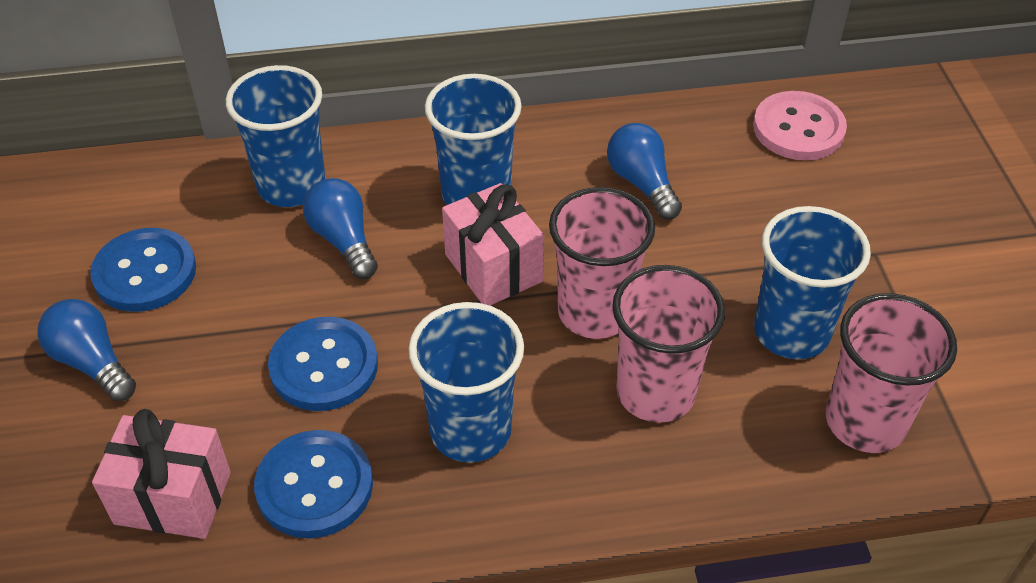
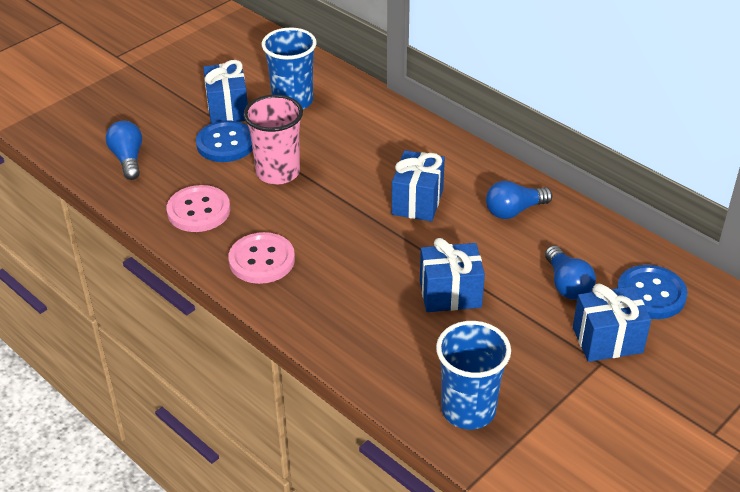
blue button: [90,228,196,312] [254,430,373,539] [268,317,378,411] = 3 -> [196,120,253,162] [617,265,687,319] = 2
blue cup: [226,65,326,207] [409,302,524,463] [425,74,522,205] [754,206,871,359] = 4 -> [262,28,317,109] [436,321,511,429] = 2
blue gift: none = 0 -> [203,60,248,123] [392,150,445,221] [420,238,485,312] [573,284,651,362] = 4
pink button: [753,91,847,160] = 1 -> [167,185,230,232] [228,232,295,284] = 2
pink cup: [549,187,655,339] [612,265,725,423] [826,293,957,453] = 3 -> [243,95,303,184] = 1
pink gift: [92,409,231,539] [442,183,544,305] = 2 -> none = 0

